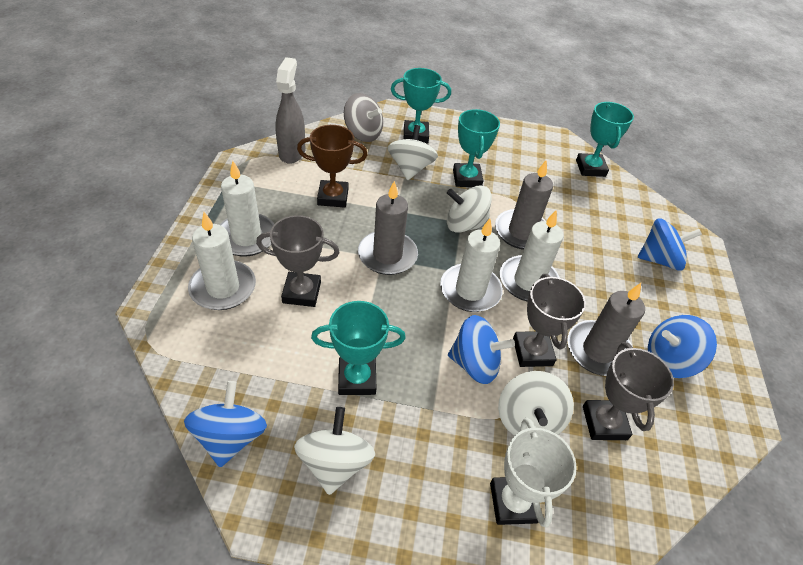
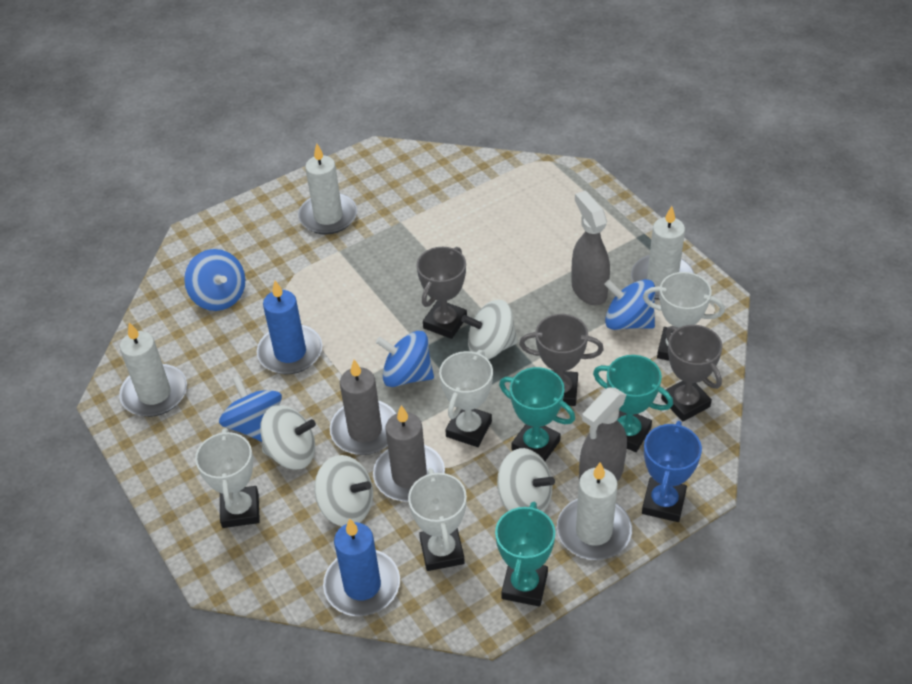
blue candle: none = 0 -> [257,281,322,374] [323,519,400,616] = 2
blue trophy: none = 0 -> [642,421,702,522] = 1
brown trophy: [297,125,368,208] = 1 -> none = 0
grey candle: [358,181,418,275] [495,159,553,250] [567,283,645,376] = 3 -> [330,360,396,455] [373,405,445,502] = 2
grey spinning top: [344,93,383,142] = 1 -> none = 0
grey spray bottle: [275,57,305,164] = 1 -> [571,191,610,305] [579,387,627,482] = 2
turquoise trophy: [311,301,406,395] [391,68,451,143] [453,109,500,187] [576,102,634,177] = 4 -> [495,502,555,606] [499,367,575,461] [593,355,673,452] = 3
white trophy: [490,418,577,527] = 1 -> [195,428,260,528] [408,468,467,571] [439,350,493,447] [643,272,725,361] = 4

